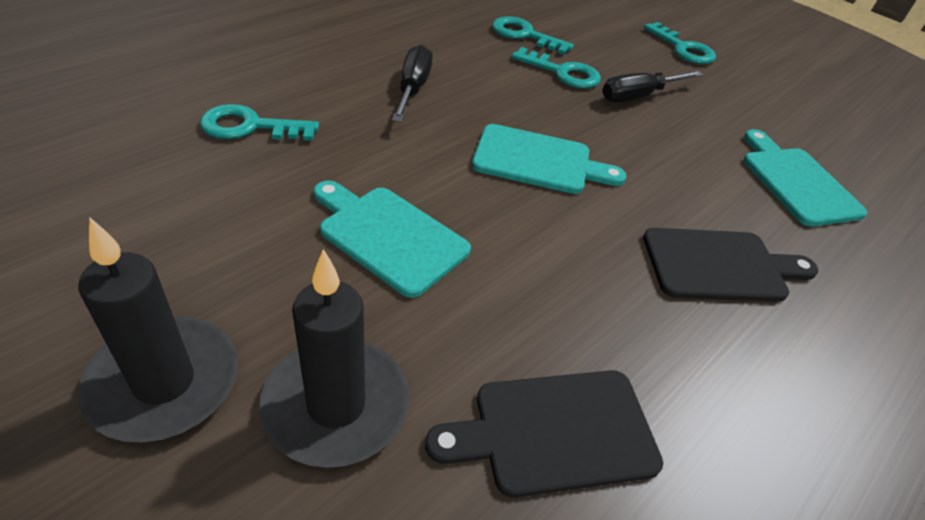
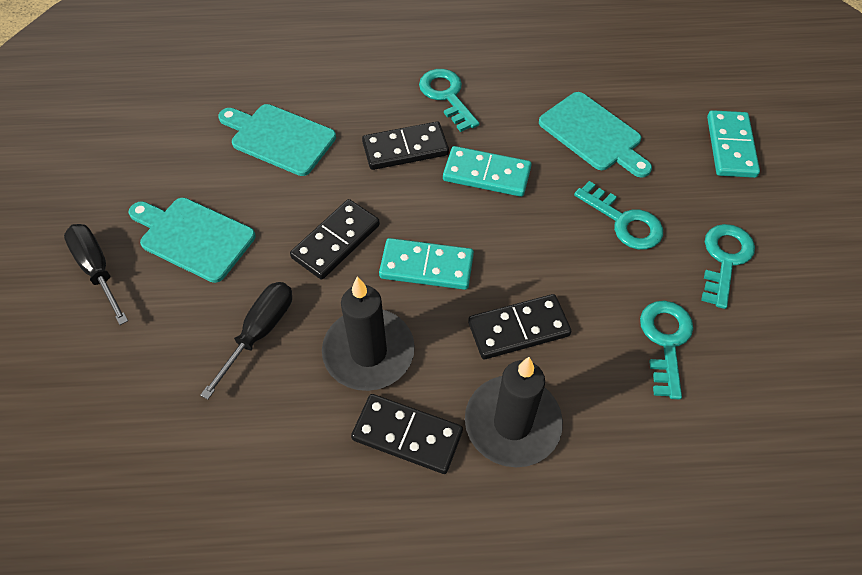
black cutting board: [425,370,663,498] [643,228,818,302] = 2 -> none = 0
black domino: none = 0 -> [290,199,380,280] [351,394,463,474] [362,122,449,170] [468,294,572,359] = 4
turquoise domino: none = 0 -> [379,238,474,290] [443,146,532,197] [707,110,760,178] = 3

